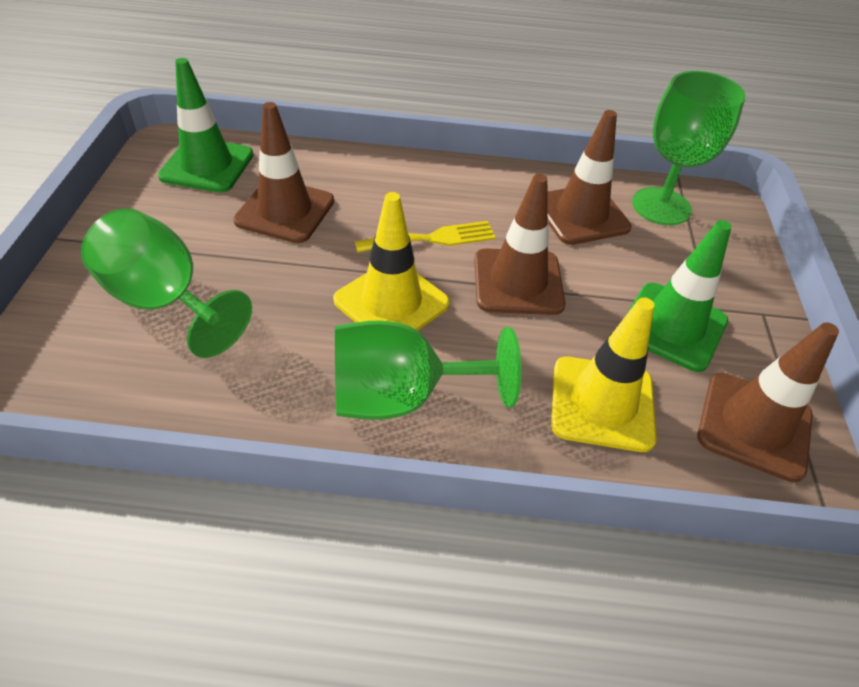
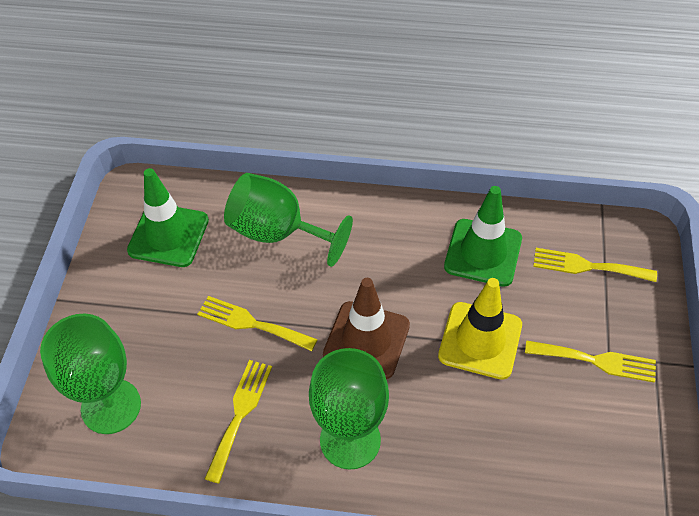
brown traffic cone: [233,102,334,243] [474,174,566,315] [547,110,632,245] [697,322,839,482] = 4 -> [323,278,410,379] = 1
yellow fork: [355,221,496,253] = 1 -> [197,296,318,351] [205,360,272,484] [525,340,656,383] [533,248,657,282] = 4
yellow traffic cone: [333,192,450,330] [551,297,657,452] = 2 -> [438,278,522,380] = 1

